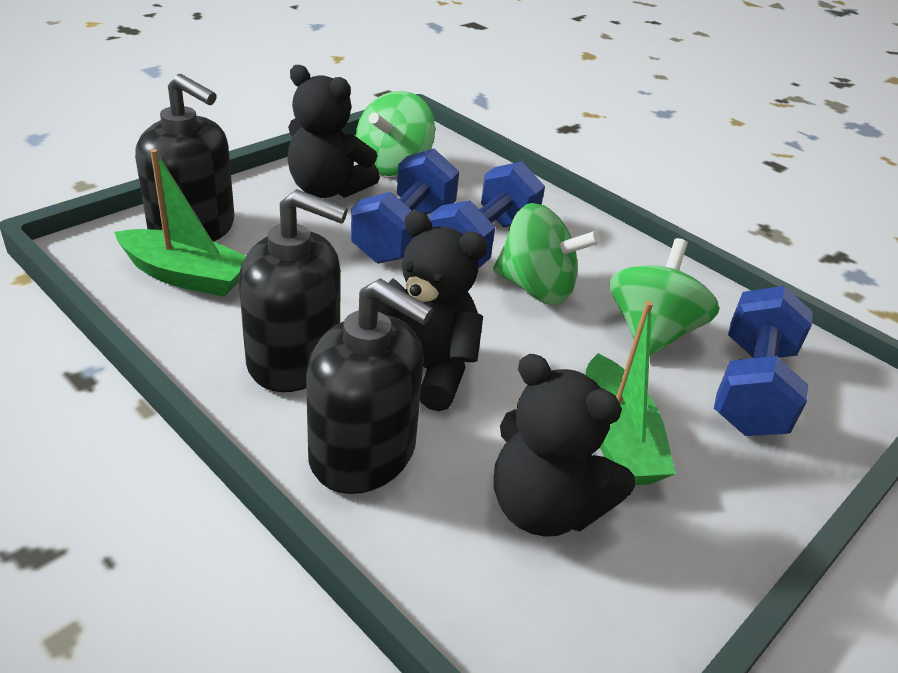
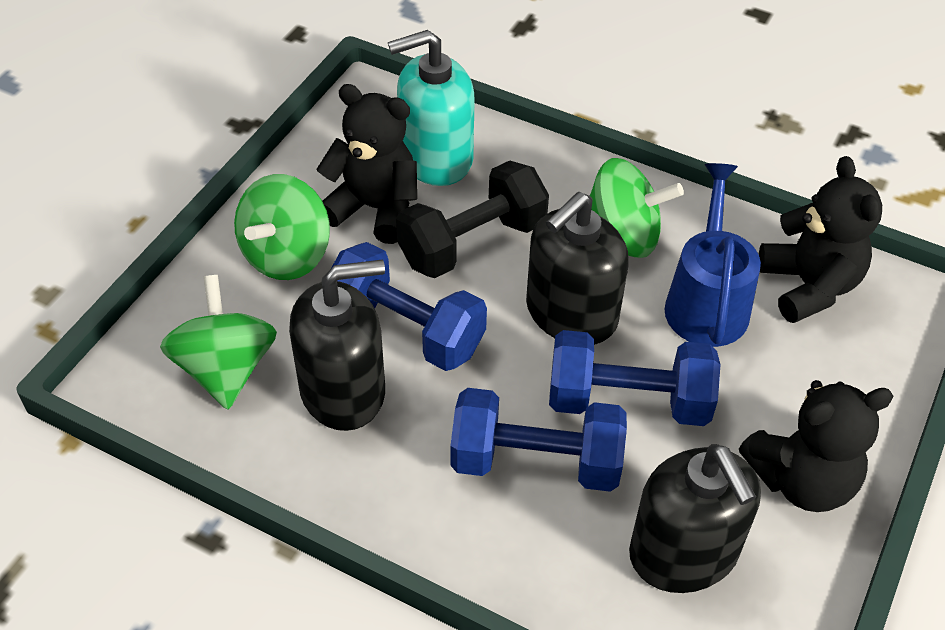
black dumbbell: none = 0 -> [396,161,549,278] = 1
blue watering can: none = 0 -> [664,163,761,347] = 1
green boat: [114,149,246,297] [585,301,676,485] = 2 -> none = 0
turquoise soap dispenser: none = 0 -> [388,30,475,186] = 1

